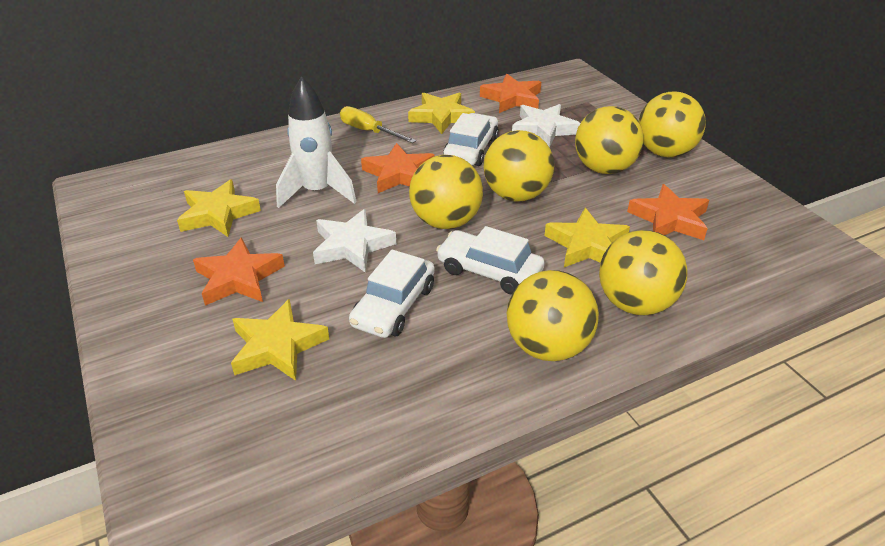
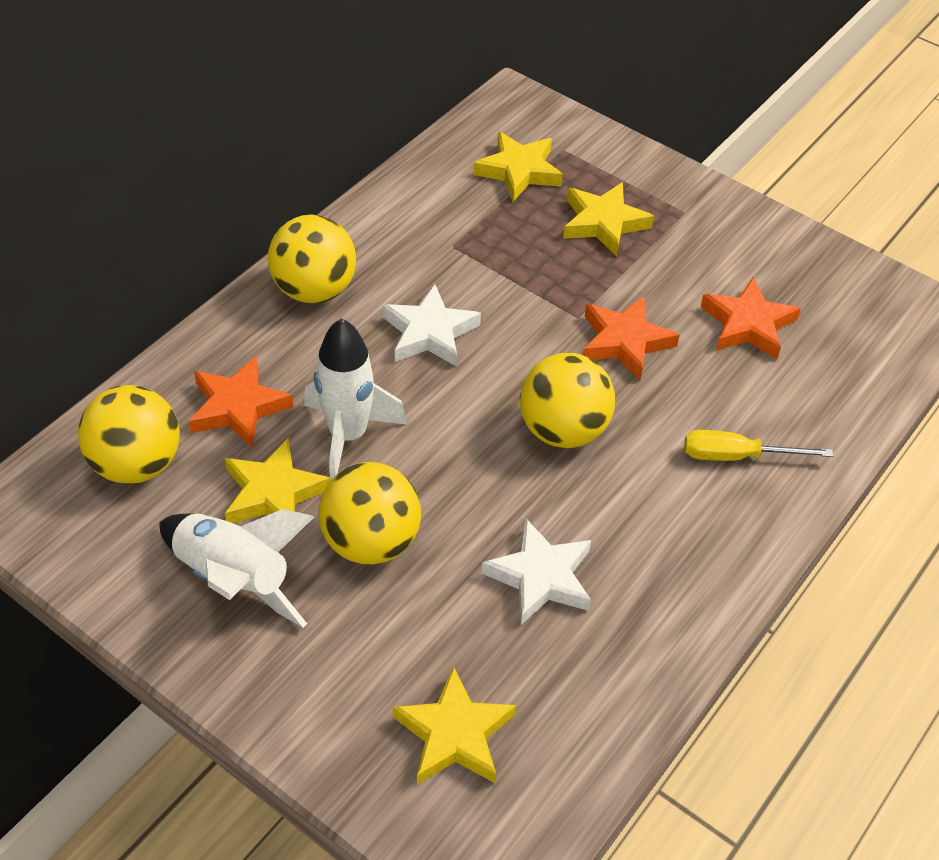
orange star: [193,237,285,306] [361,143,435,193] [480,74,541,113] [627,184,709,240] = 4 -> [188,356,293,448] [583,296,680,380] [700,277,801,359] = 3
white car: [349,250,435,338] [436,226,545,295] [443,113,499,166] = 3 -> none = 0
white rocket: [276,76,357,208] = 1 -> [159,509,314,628] [304,318,407,480] = 2
yellow ball: [409,155,483,229] [483,130,554,202] [507,270,599,361] [575,106,644,174] [599,230,688,315] [639,91,706,157] = 6 -> [78,385,180,484] [268,214,356,303] [319,462,421,565] [520,353,615,448] = 4

